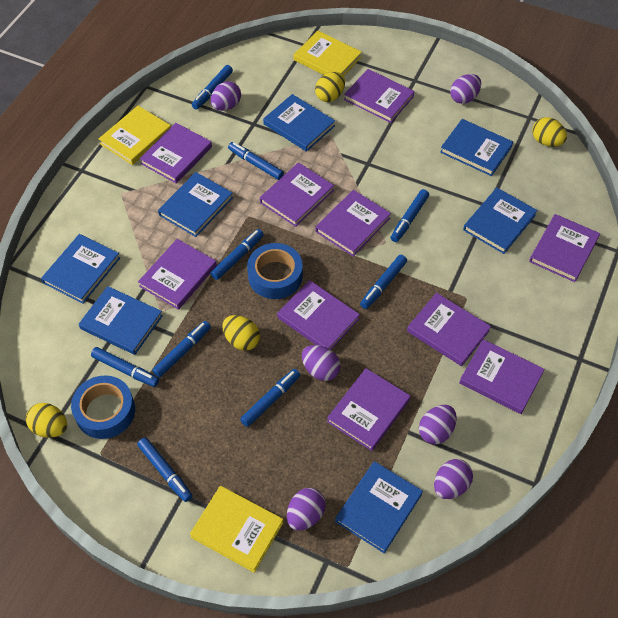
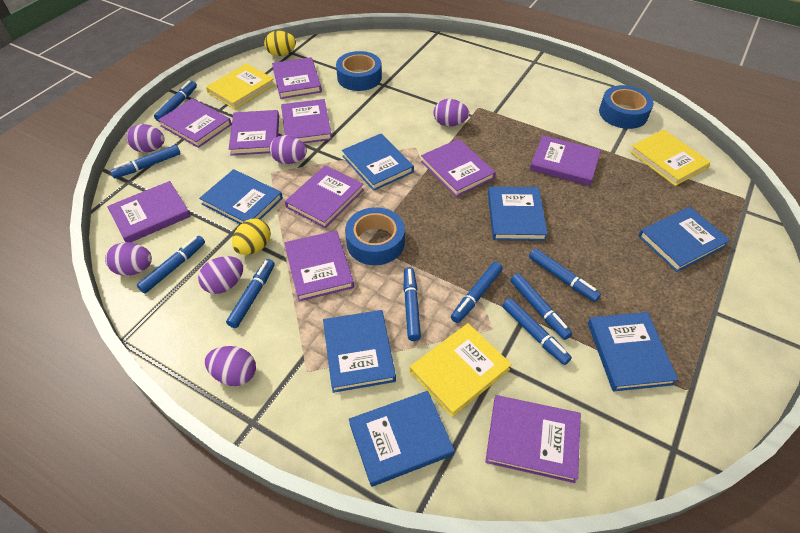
blue tape: [71,375,135,439] [247,243,303,299] = 2 -> [336,51,382,91] [345,207,405,265] [599,85,654,129] = 3
yellow egg: [26,403,67,438] [222,315,260,351] [315,72,345,102] [532,117,567,147] = 4 -> [232,218,271,255] [264,31,296,56] = 2

